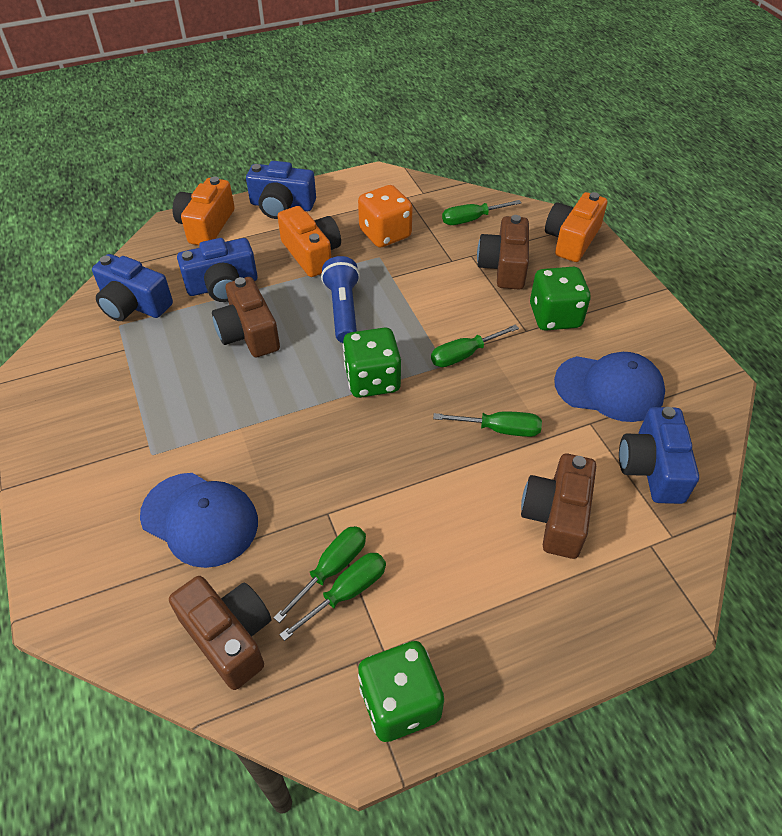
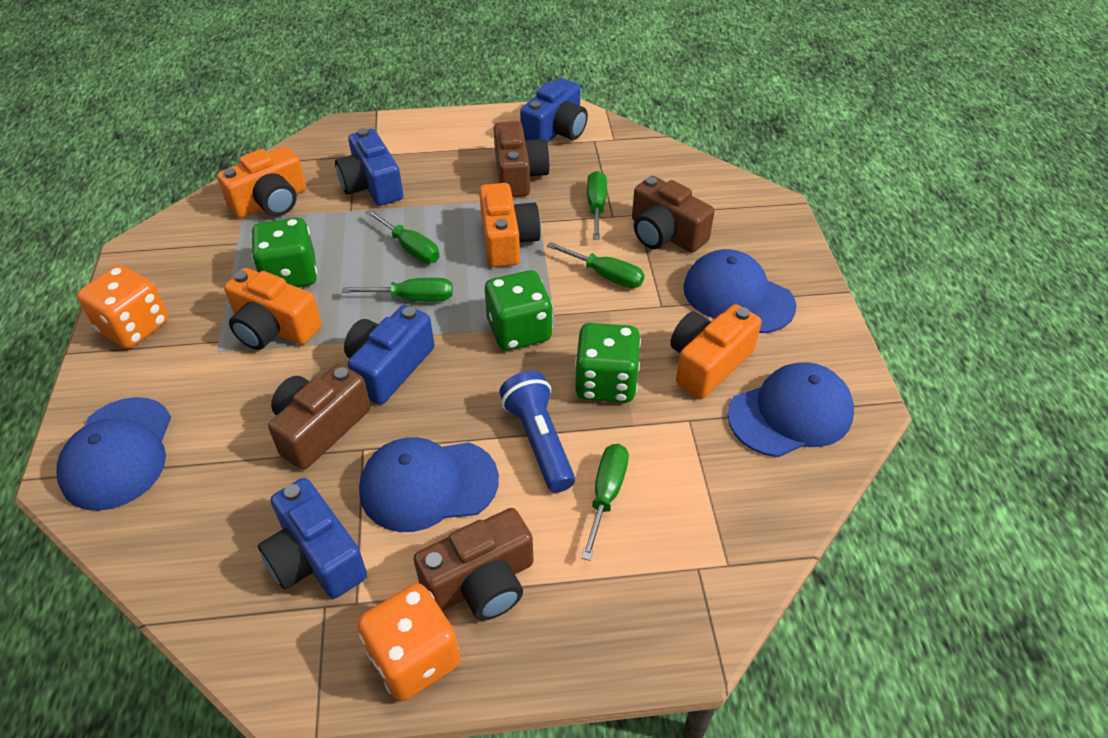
blue cap: [140,473,258,568] [554,352,665,422] = 2 -> [56,397,171,511] [359,437,499,532] [683,249,797,333] [727,362,854,457] = 4
orange camera: [173,177,235,245] [278,206,341,277] [545,192,607,262] = 3 -> [217,146,307,218] [224,268,322,350] [479,183,541,267] [670,304,762,399] = 4
orange dice: [358,185,413,248] = 1 -> [77,265,169,349] [357,583,460,701] = 2

